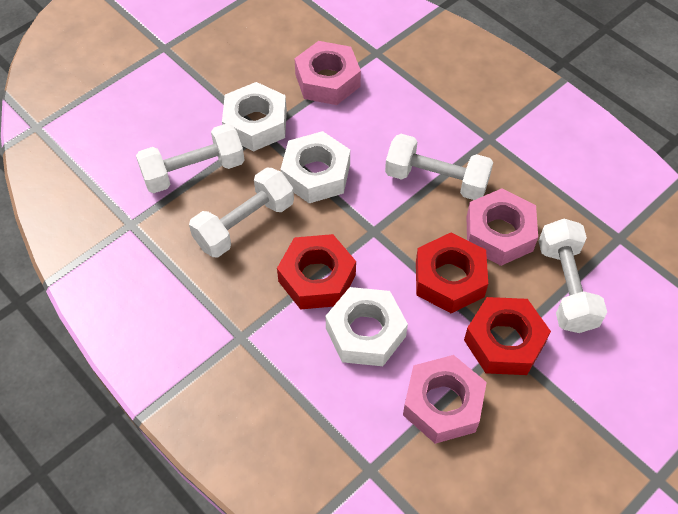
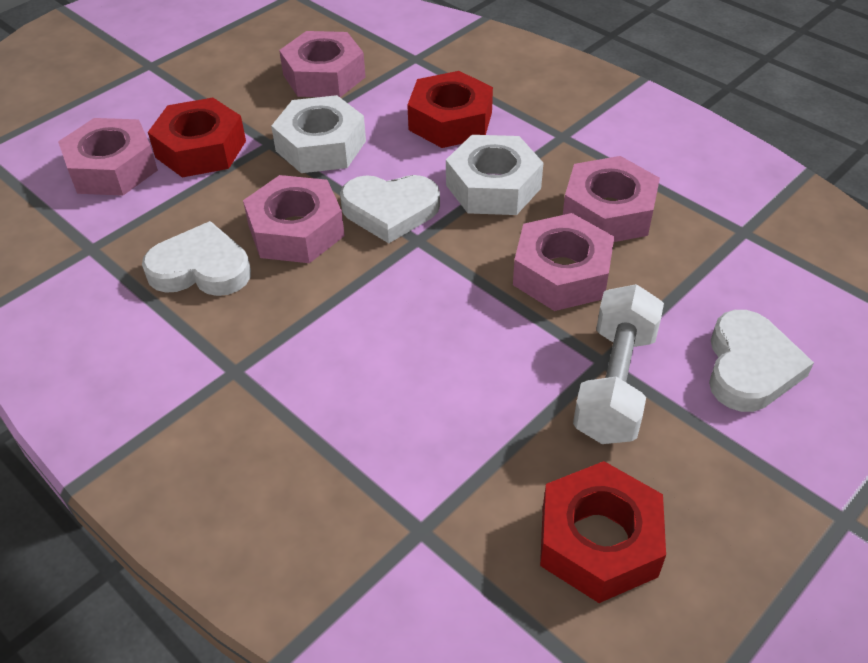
pink nut: [294,41,361,105] [403,355,487,444] [467,188,538,266] = 3 -> [58,118,158,196] [243,175,345,263] [279,31,366,97] [513,213,614,311] [563,156,660,242] = 5
white dumbbell: [136,124,245,193] [189,167,294,257] [385,134,493,200] [539,219,607,333] = 4 -> [573,284,664,444] = 1
white heart: none = 0 -> [142,221,251,296] [340,175,440,243] [709,310,814,412] = 3
white nut: [222,82,287,151] [280,131,350,203] [325,287,408,366] = 3 -> [271,95,366,173] [446,135,543,215] = 2

